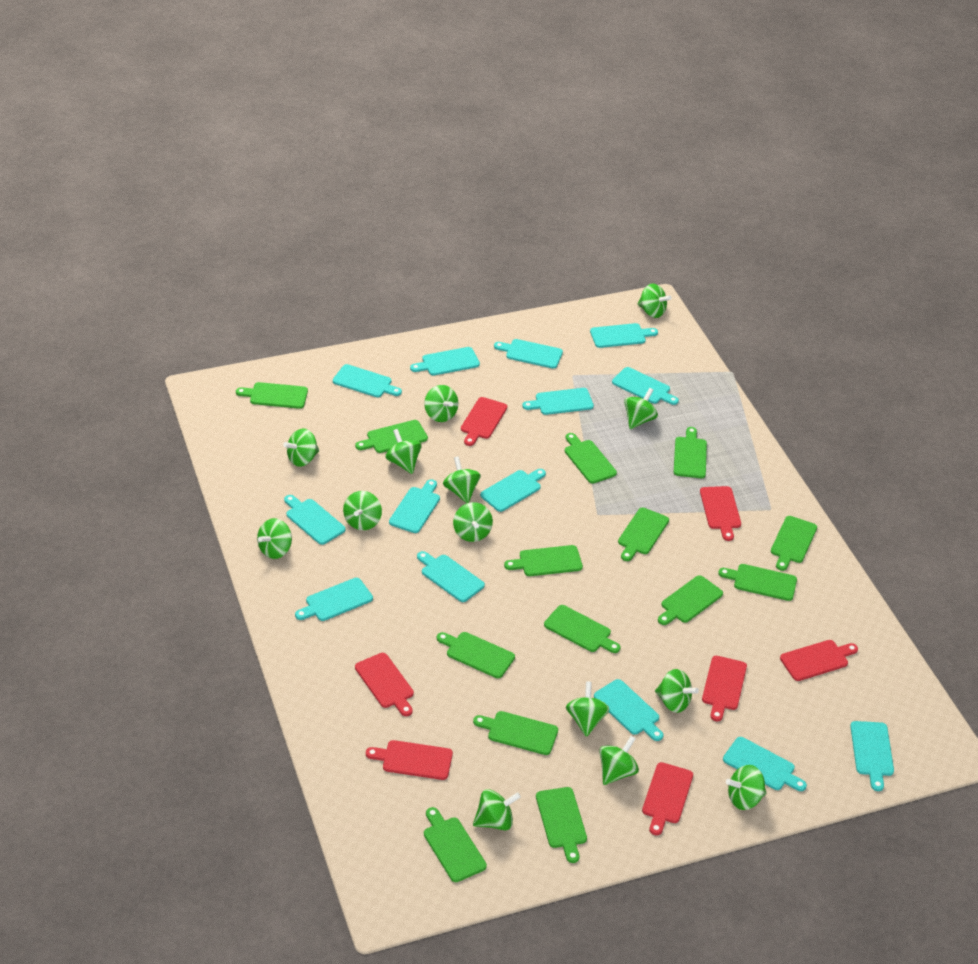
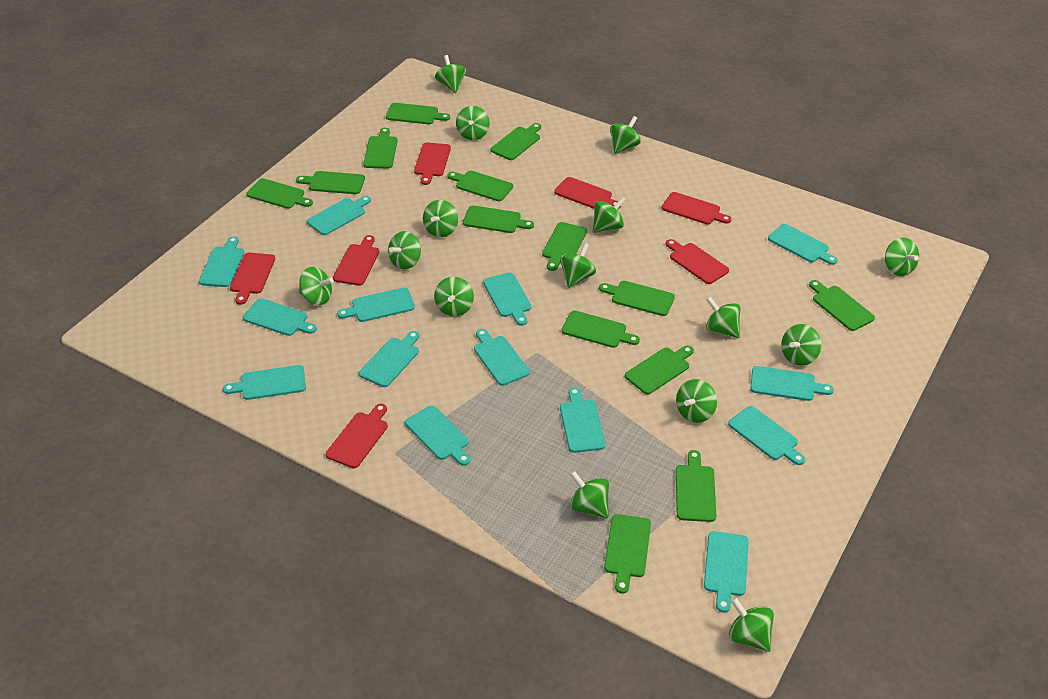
green spinning top: [257,518,292,559] [283,429,319,467] [343,491,382,530] [385,429,421,474] [424,385,458,422] [443,456,481,503] [453,502,493,542] [473,789,521,830] [566,682,610,737] [599,736,639,785] [624,388,658,429] [638,283,671,318] [655,669,699,713] [726,765,766,810] = 14 -> [299,267,334,305] [388,231,421,270] [423,200,458,237] [434,277,474,316] [435,55,466,93] [456,106,490,140] [560,243,596,288] [570,471,609,518] [593,197,626,233] [610,116,641,154] [676,379,717,423] [706,297,740,338] [729,597,774,652] [781,324,821,366] [885,237,919,276] = 15

